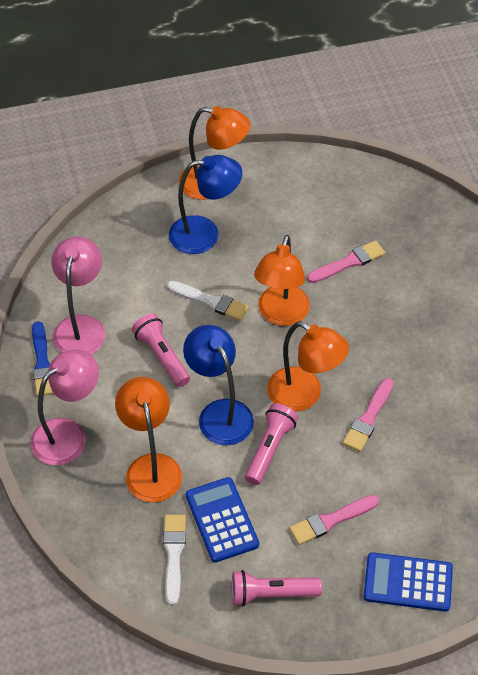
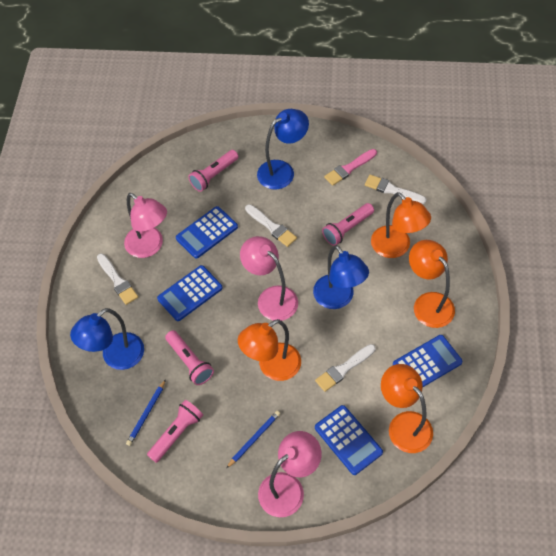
blue brush: [32,321,54,396] = 1 -> none = 0
blue calculator: [186,477,259,562] [364,552,453,612] = 2 -> [157,265,223,321] [176,206,238,259] [315,405,383,475] [393,335,463,387] = 4
blue lamp: [169,155,242,254] [183,325,254,445] = 2 -> [70,308,144,370] [257,109,309,189] [313,245,369,309] = 3
blue pencil: none = 0 -> [126,379,166,446] [227,411,280,468] = 2
pink brush: [289,495,379,545] [307,240,385,283] [343,378,394,452] = 3 -> [324,149,377,186] = 1
pink flashlight: [132,313,190,387] [232,570,322,606] [245,404,298,485] = 3 -> [147,400,203,463] [165,330,214,385] [188,150,239,192] [322,203,374,246] = 4
pink lamp: [30,349,99,465] [51,236,105,354] = 2 -> [124,193,167,258] [240,236,298,321] [258,431,321,517] = 3
white brush: [163,515,186,606] [167,281,249,321] = 2 -> [97,254,138,305] [245,204,297,247] [315,344,376,392] [365,175,427,204] = 4

